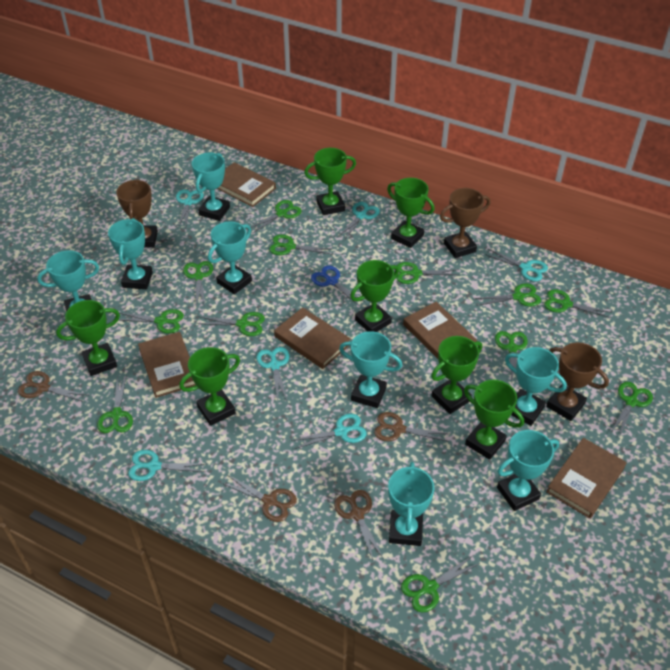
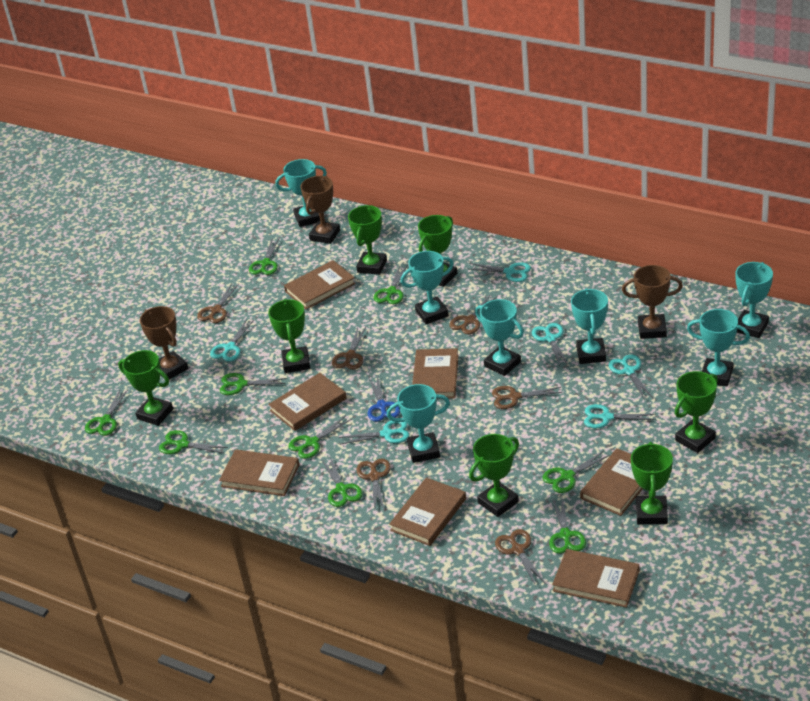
brown book: [138,332,196,398] [217,162,276,207] [274,307,351,369] [403,302,478,359] [546,438,626,519] = 5 -> [219,449,300,496] [268,373,347,431] [284,260,356,309] [389,478,466,546] [412,348,459,399] [552,549,639,608] [580,448,643,516] = 7
brown scissors: [18,371,87,402] [222,475,297,522] [334,490,383,562] [374,412,449,442] = 4 -> [197,283,239,323] [332,327,366,370] [356,458,391,511] [449,294,498,334] [492,386,562,409] [495,529,546,586] = 6
green scissors: [97,374,133,433] [119,309,184,334] [183,261,213,307] [197,312,265,336] [250,200,302,234] [269,235,330,255] [397,262,459,284] [401,556,480,612] [475,283,541,306] [495,331,528,381] [544,289,612,318] [611,382,653,438] = 12 -> [85,389,128,436] [159,430,228,454] [220,373,287,395] [249,237,280,275] [288,416,352,459] [321,457,363,507] [373,265,407,304] [542,451,610,493] [549,498,586,554] = 9
turquoise trophy: [37,250,99,312] [108,218,153,289] [192,153,230,221] [208,221,252,294] [339,331,403,408] [388,462,434,546] [497,430,559,511] [505,347,567,426] = 8 -> [275,159,327,227] [387,384,450,463] [401,251,454,324] [475,299,524,376] [571,288,608,364] [687,309,750,386] [736,262,773,338] = 7

